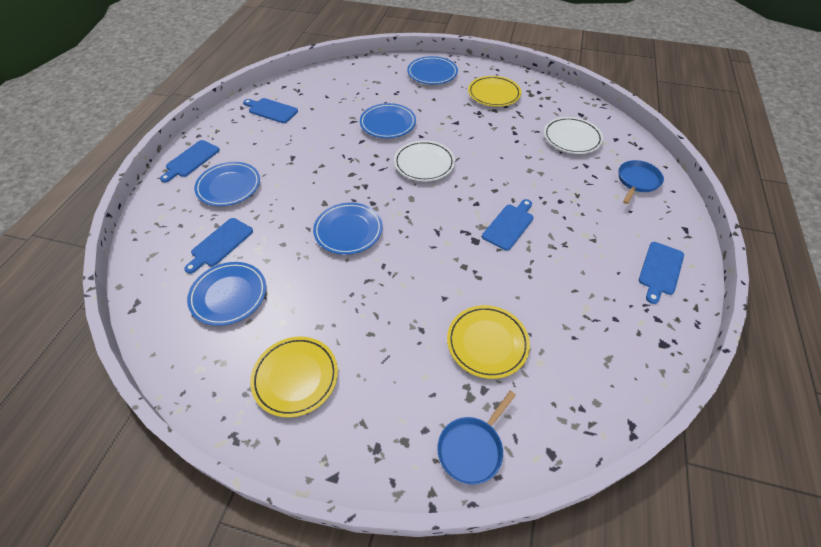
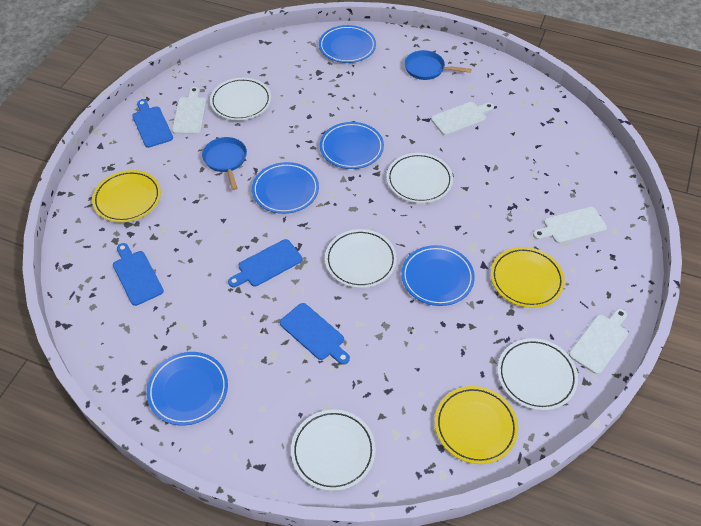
blue cutting board: [160,140,220,183] [184,218,253,274] [243,98,298,123] [482,199,534,251] [639,242,684,304] = 5 -> [113,243,164,306] [132,100,173,148] [228,239,302,287] [280,303,350,365] = 4
white cutting board: none = 0 -> [172,87,207,134] [431,102,494,135] [533,207,607,243] [569,308,628,374] = 4
white plate: [394,140,455,181] [544,117,603,154] = 2 -> [210,78,271,120] [291,409,376,491] [325,229,397,288] [387,153,453,203] [498,338,578,410] = 5

